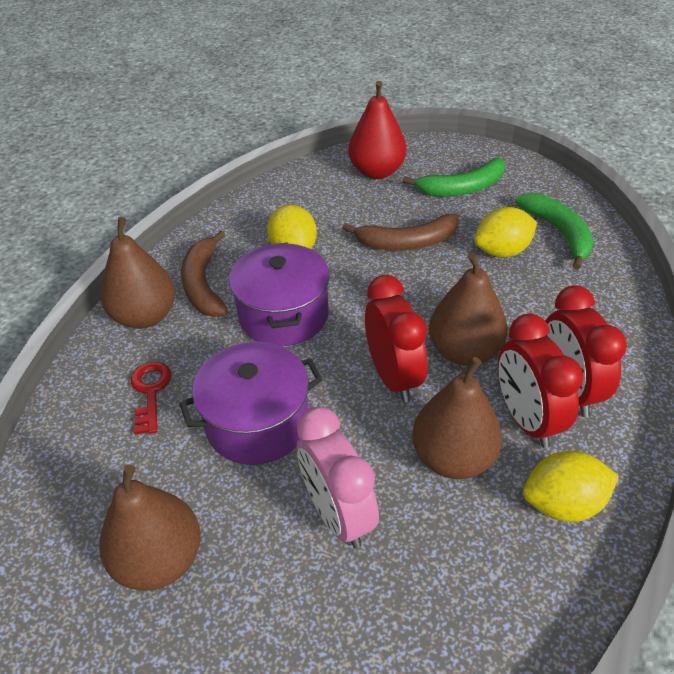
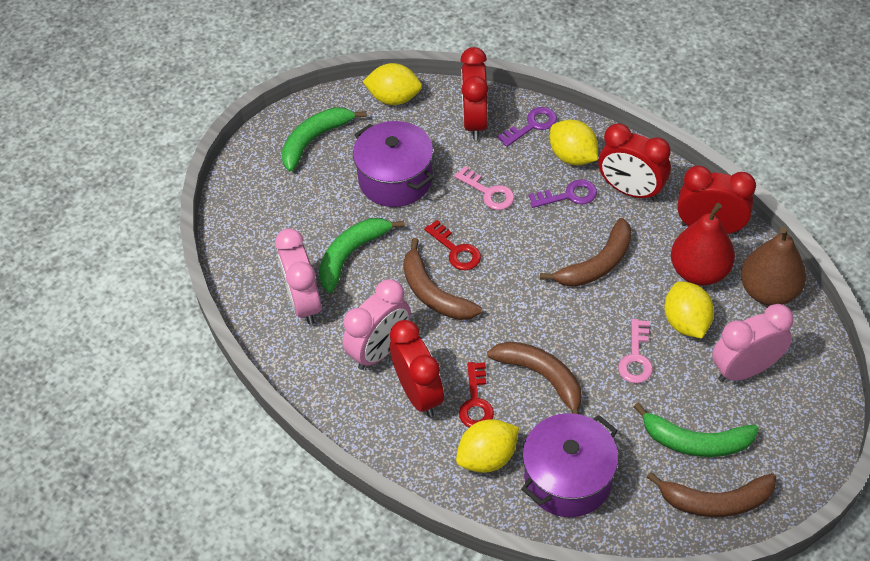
brown banana: [181,231,228,317] [342,214,459,250] = 2 -> [403,238,482,320] [487,341,582,414] [540,218,632,287] [647,472,776,517] = 4
brown pear: [99,464,200,591] [101,217,175,329] [412,357,502,479] [429,252,508,366] = 4 -> [741,227,806,306] = 1
green banana: [402,158,506,196] [516,193,594,270] = 2 -> [281,107,367,172] [319,218,405,293] [634,403,759,457] = 3
pink clock: [297,407,379,548] = 1 -> [275,228,321,325] [342,279,411,370] [712,304,794,382] = 3
pink key: none = 0 -> [454,166,514,210] [618,319,653,383] = 2
purple key: none = 0 -> [497,107,557,147] [529,179,597,208] = 2
red clock: [365,275,427,402] [498,314,584,448] [546,285,627,417] = 3 -> [390,320,444,417] [460,47,488,140] [598,123,671,201] [677,166,756,234] = 4
red key: [131,362,171,435] = 1 -> [424,220,481,270] [459,362,494,427] = 2
yellow lemon: [267,204,317,249] [474,207,537,258] [523,451,619,522] = 3 -> [363,63,422,105] [456,419,519,473] [550,120,598,165] [664,281,714,338] = 4

